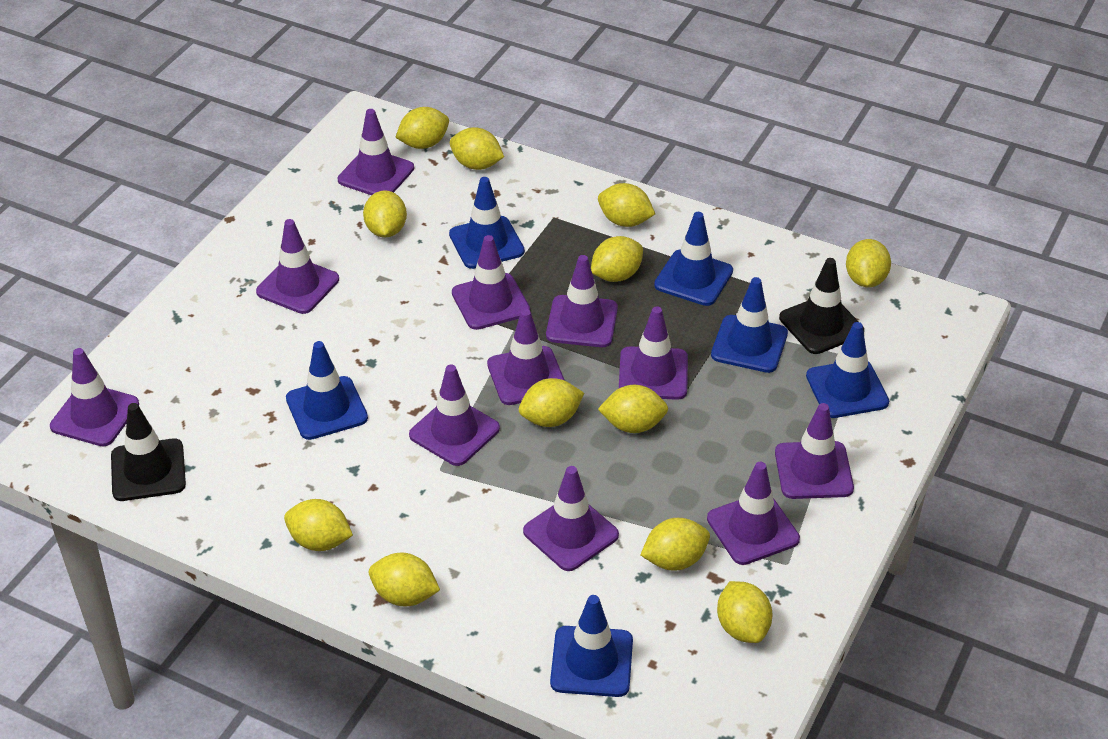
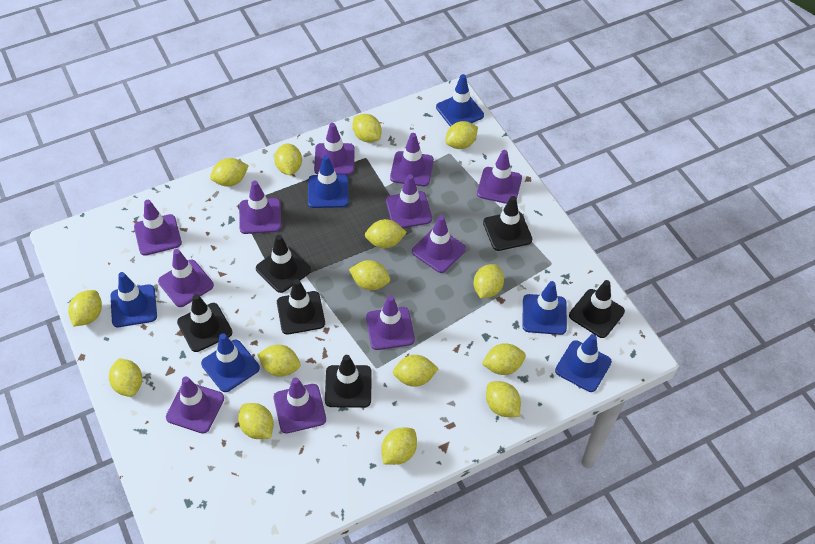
black traffic cone: [111,403,186,501] [779,258,864,354] = 2 -> [177,294,232,352] [256,235,311,293] [277,279,325,335] [325,355,372,407] [483,196,532,251] [569,280,625,338] = 6
yellow lemon: [284,499,353,551] [363,190,407,237] [369,553,440,606] [395,107,449,149] [450,127,504,170] [519,378,584,427] [591,236,643,282] [598,183,655,227] [598,385,668,433] [640,518,710,571] [717,581,773,643] [846,239,891,287] = 12 -> [68,290,102,326] [109,358,142,397] [210,158,249,186] [238,403,274,439] [257,345,301,377] [274,144,302,175] [349,260,390,290] [352,114,382,142] [365,219,407,248] [381,427,417,465] [393,355,439,387] [445,121,478,149] [473,264,504,298] [482,343,526,375] [486,381,521,417] = 15

